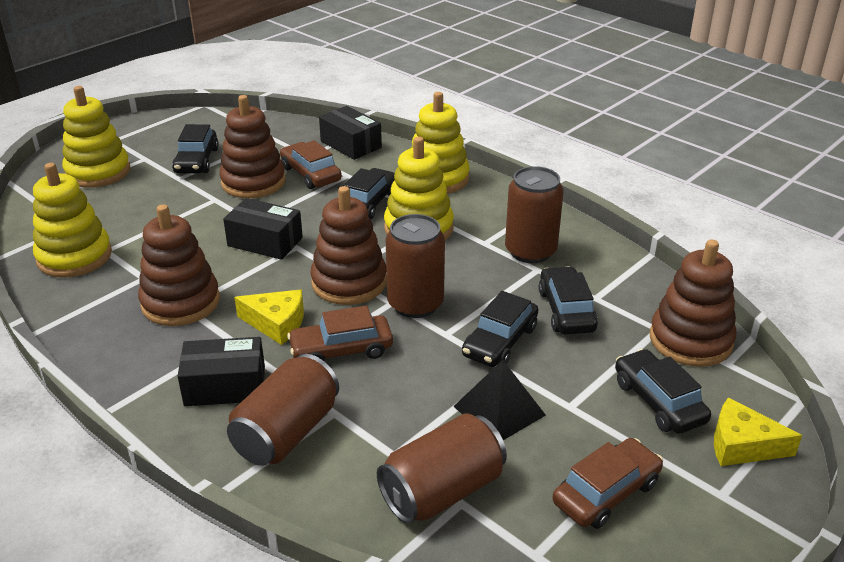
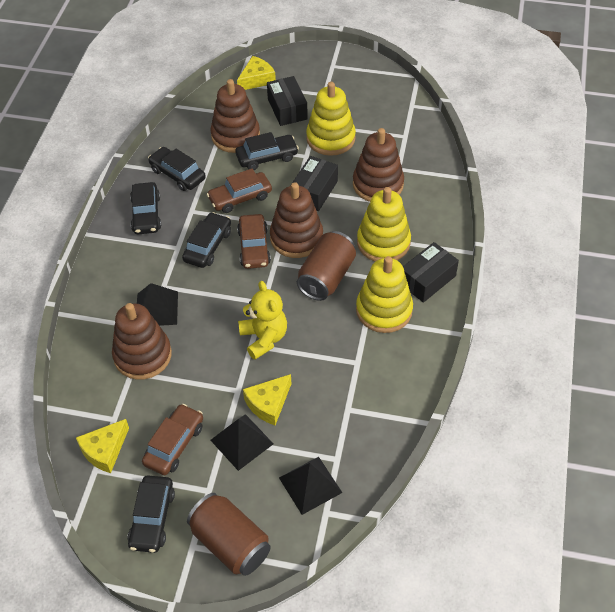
black pyramid: [453,360,546,440] = 1 -> [137,283,178,326] [211,414,273,471] [279,457,342,515] = 3
brown can: [227,354,339,466] [377,414,507,523] [386,214,445,318] [505,166,564,263] = 4 -> [187,493,271,576] [297,231,356,301] = 2
yellow cheese: [234,289,304,345] [714,398,802,466] = 2 -> [76,419,129,473] [237,56,276,90] [243,374,291,425] = 3
yellow stacking toy: [33,163,112,278] [62,86,130,188] [384,137,454,240] [410,92,470,194] = 4 -> [306,82,356,156] [356,256,413,333] [357,187,411,262] = 3
yellow teddy bear: none = 0 -> [238,281,287,360] = 1

